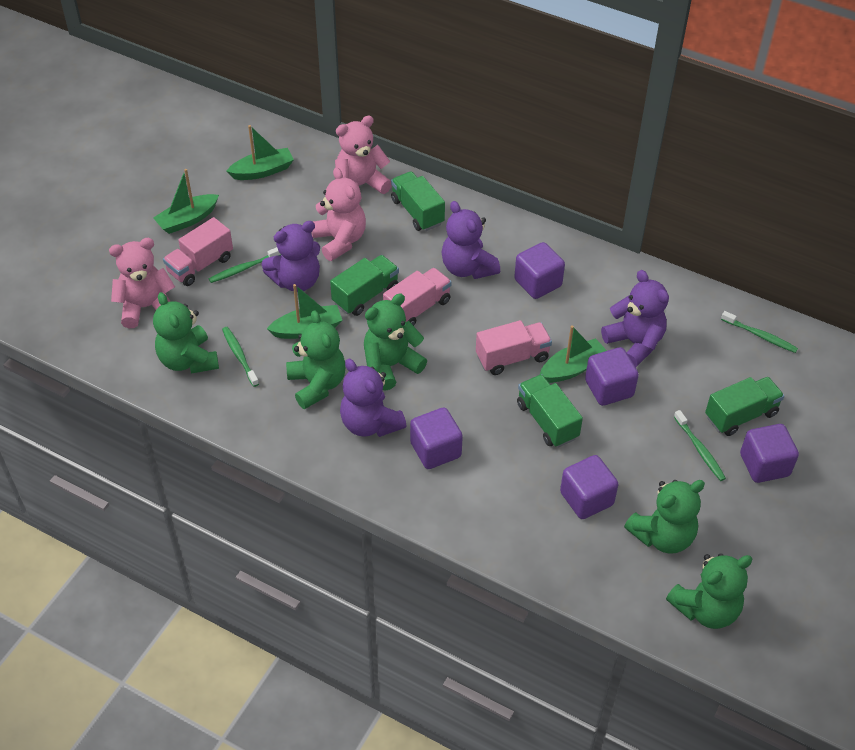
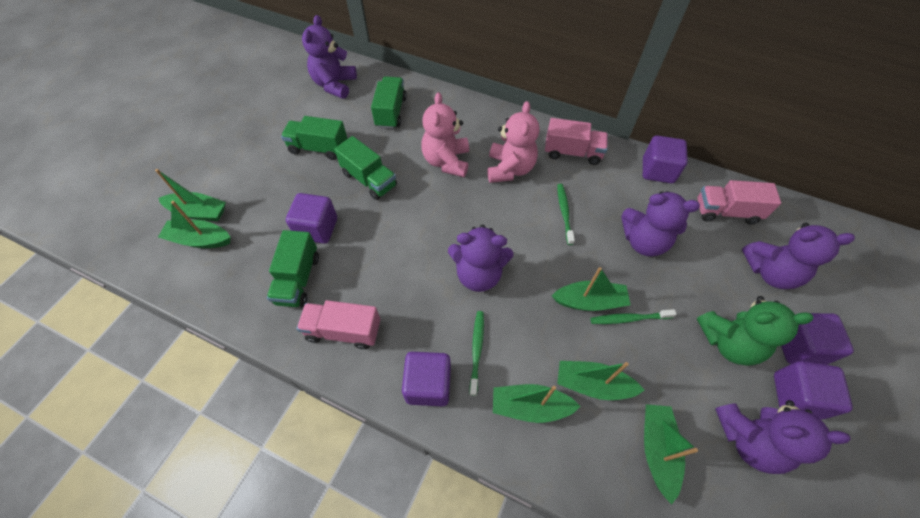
green boat: [153,169,219,234] [227,125,294,180] [267,284,342,339] [540,325,607,383] = 4 -> [155,169,226,221] [158,201,231,248] [493,384,581,423] [552,267,631,311] [557,361,644,400] [644,404,698,505] = 6
green teddy bear: [153,292,219,374] [286,310,345,409] [364,293,427,391] [624,480,705,554] [666,553,753,629] = 5 -> [697,296,813,366] = 1
green toothbrush: [209,247,281,283] [222,327,259,387] [674,410,726,481] [721,311,798,353] = 4 -> [469,311,484,396] [557,184,575,245] [590,309,677,324] = 3
pink teddy bear: [109,238,175,328] [311,167,366,261] [335,116,392,201] = 3 -> [421,92,469,177] [488,101,539,183] = 2
purple teddy bear: [262,221,320,292] [340,359,407,437] [441,201,500,279] [601,270,669,367] = 4 -> [302,15,357,99] [448,225,513,292] [621,191,700,257] [715,400,850,474] [742,223,855,289] = 5

